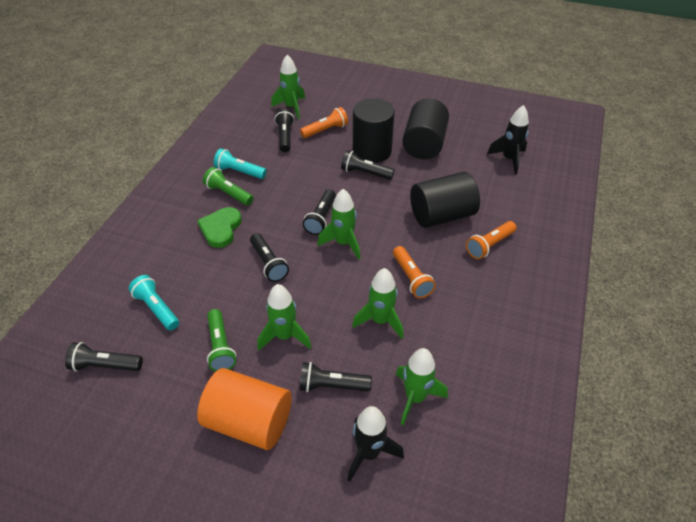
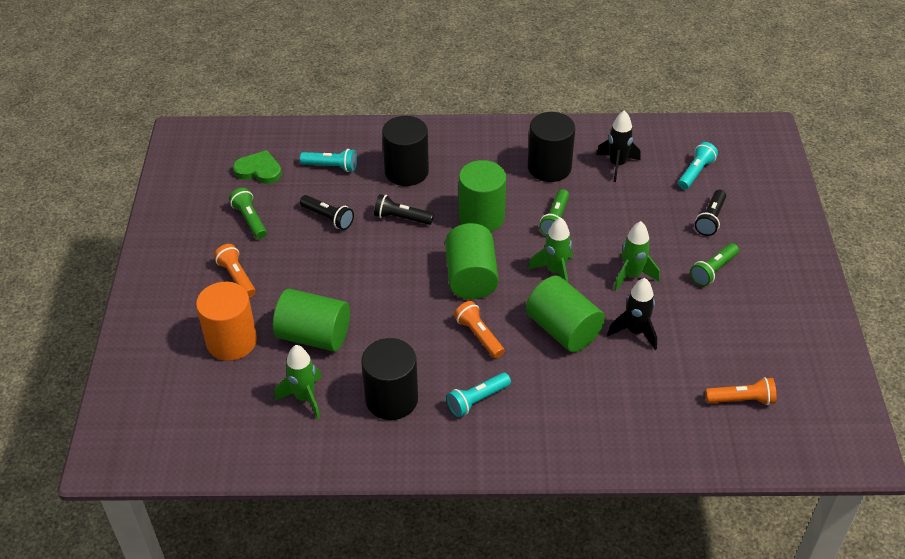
black flashlight: [65,342,143,371] [250,233,289,282] [274,109,295,152] [300,362,372,392] [303,189,336,235] [341,150,395,180] = 6 -> [300,195,354,230] [374,194,434,225] [695,190,726,236] = 3
green cylinder: none = 0 -> [273,289,350,351] [445,223,499,299] [459,160,506,232] [526,276,605,352] = 4
green flashlight: [203,167,253,205] [207,309,236,372] = 2 -> [229,188,267,239] [539,189,569,236] [690,243,739,286] = 3
green rocket: [258,284,311,350] [271,55,305,119] [318,189,360,260] [352,268,404,339] [396,348,448,425] = 5 -> [275,345,322,419] [528,217,573,282] [614,221,660,291] = 3
turquoise flashlight: [129,275,179,330] [214,148,267,179] = 2 -> [300,149,357,172] [447,373,511,417] [678,142,718,189] = 3

